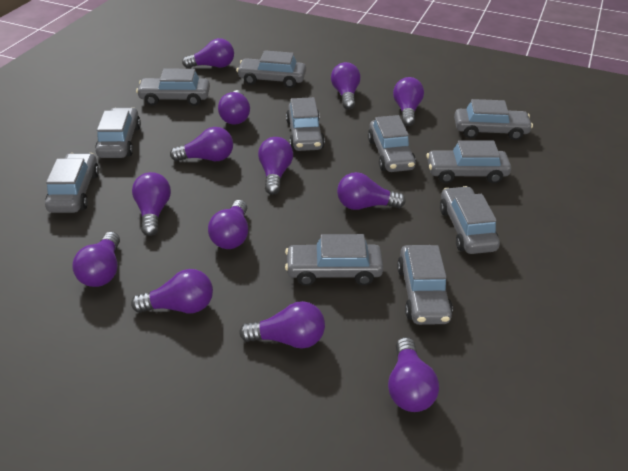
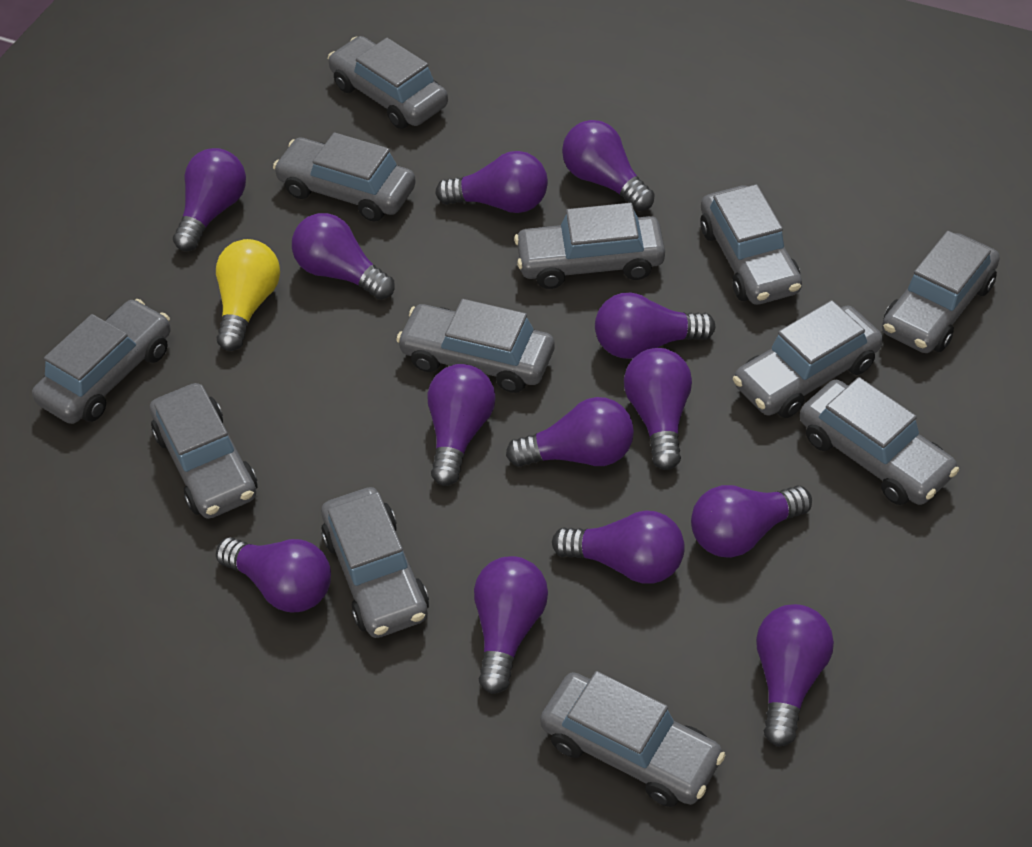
grey car: [45,153,99,213] [95,107,141,158] [136,69,210,106] [237,50,306,88] [285,234,384,286] [286,97,325,151] [368,115,416,172] [397,245,453,325] [426,140,511,183] [440,186,500,254] [454,99,533,140] = 11 -> [32,299,171,424] [150,383,258,519] [273,132,416,222] [321,487,429,638] [328,36,448,129] [396,299,555,393] [514,203,665,289] [540,671,725,807] [700,184,802,305] [733,300,883,418] [800,377,959,505] [882,231,1000,353] = 12
yellow light bulb: none = 0 -> [216,239,280,351] = 1

